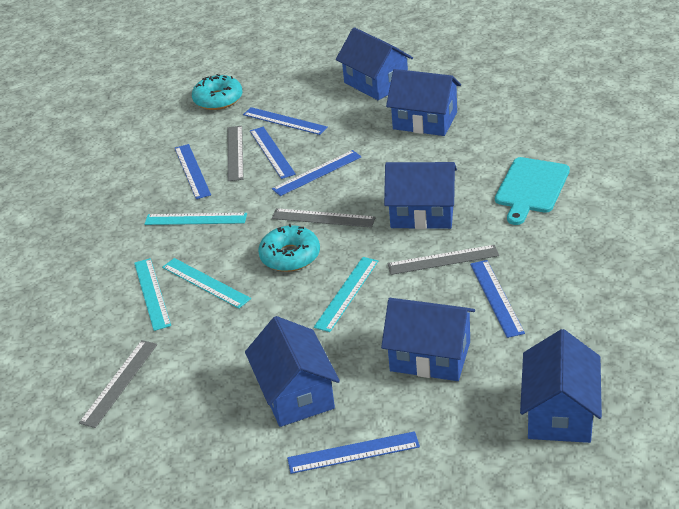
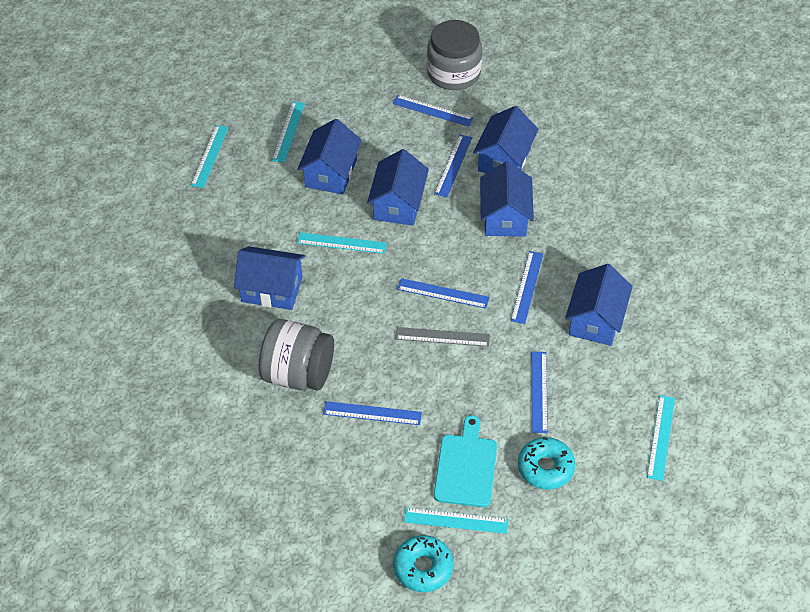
grey jar: none = 0 -> [259,319,334,391] [427,20,482,90] = 2
grey ruler: [79,340,157,428] [228,126,244,181] [272,208,376,228] [387,245,499,275] = 4 -> [395,327,490,347] = 1
turquoise ruler: [134,258,171,331] [144,213,247,225] [162,258,251,309] [314,257,378,332] = 4 -> [191,125,229,188] [272,101,305,163] [297,232,387,254] [404,508,508,534] [647,395,675,481] = 5

